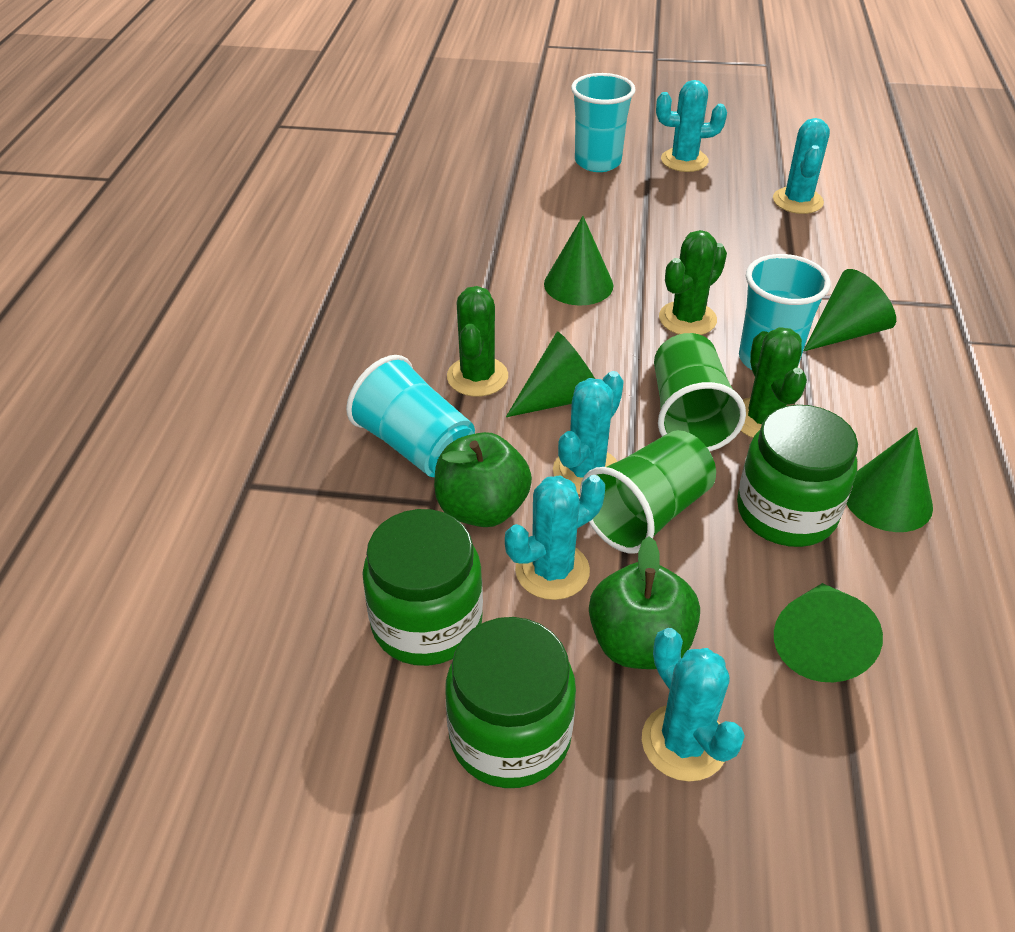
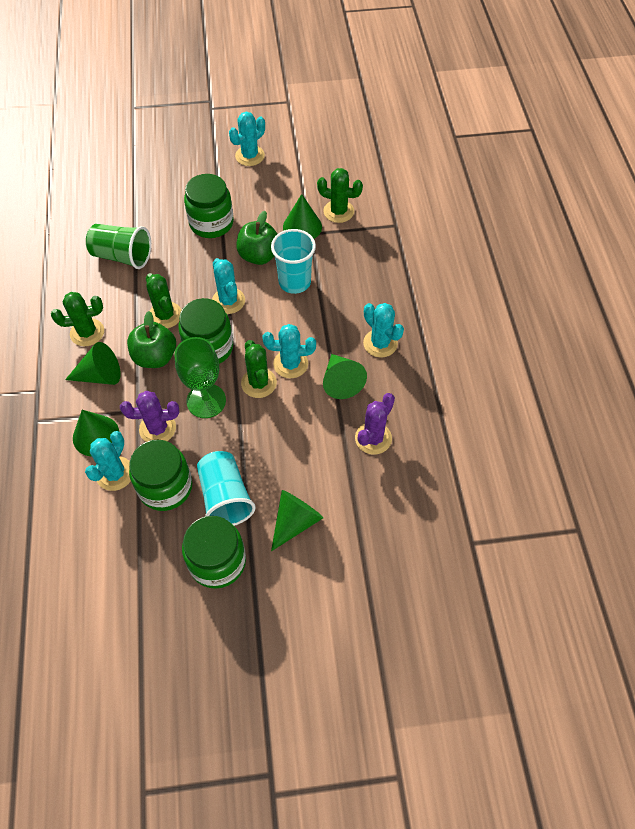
green cactus: [447,286,508,397] [659,230,727,335] [741,327,807,438] = 3 -> [51,292,104,346] [146,273,182,328] [241,340,277,398] [317,168,363,223] = 4
green cup: [580,430,716,553] [654,333,746,451] = 2 -> [86,224,151,269] = 1
green goblet: none = 0 -> [175,337,226,418] = 1
green jar: [362,509,483,666] [445,617,576,788] [737,405,858,547] = 3 -> [129,440,192,511] [178,298,233,364] [182,516,246,589] [184,174,234,238] = 4
purple cactus: none = 0 -> [120,391,179,442] [355,393,395,455] = 2
turquoise cup: [346,355,475,477] [571,73,636,172] [739,254,830,370] = 3 -> [197,451,256,526] [271,229,316,294] = 2

